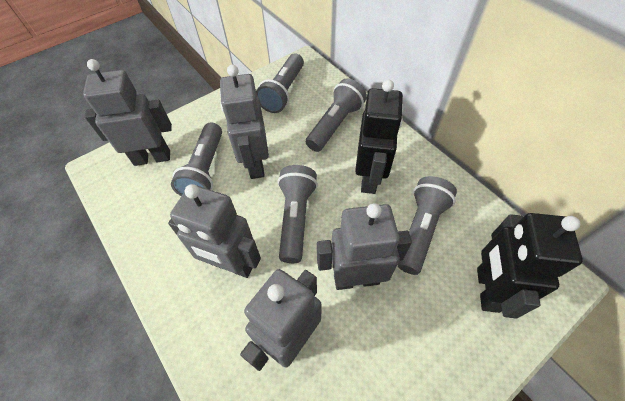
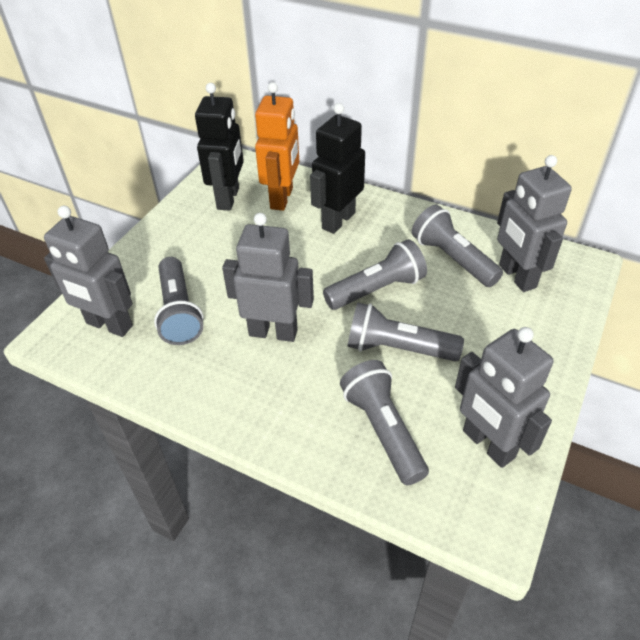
grey robot: [83,59,172,166] [168,184,261,278] [220,65,269,179] [240,269,321,371] [317,203,412,290] = 5 -> [44,206,133,337] [222,213,314,342] [455,327,554,468] [497,155,572,292] = 4
orange robot: none = 0 -> [255,82,299,211] = 1

